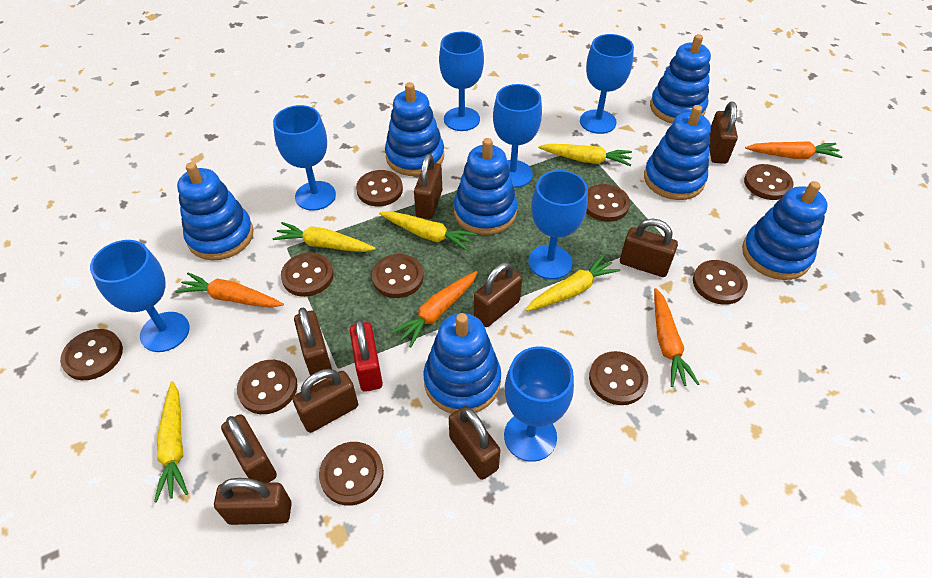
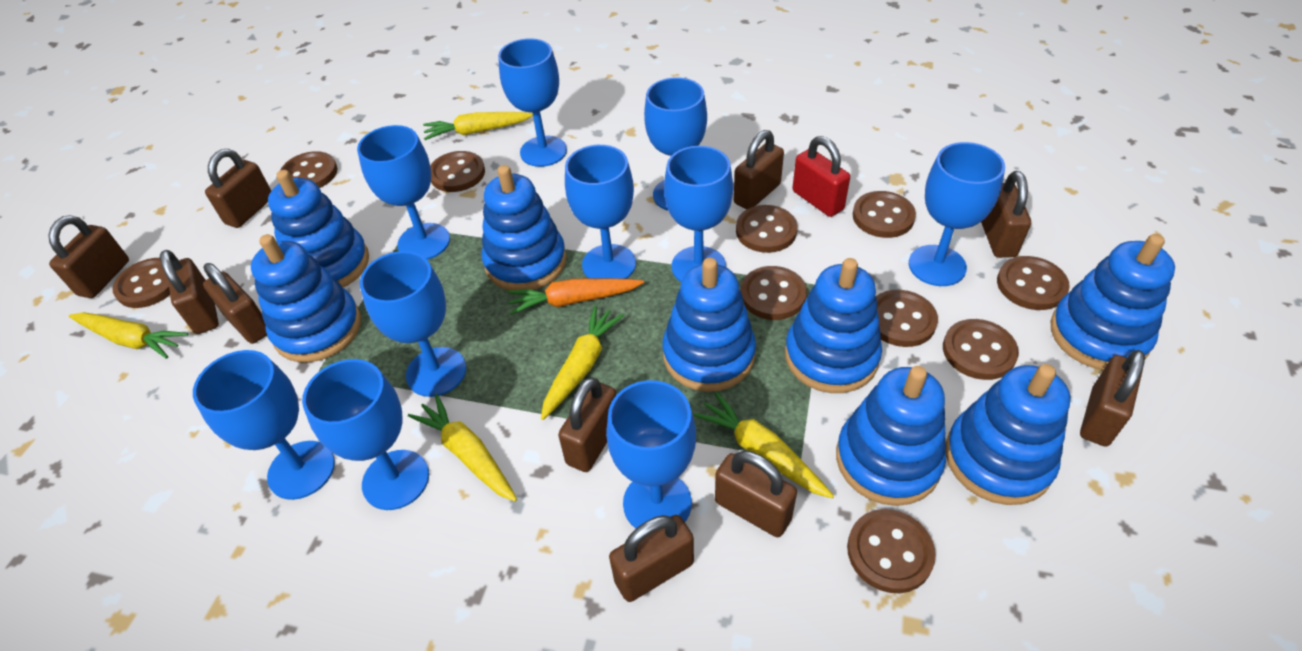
blue goblet: [90,240,190,352] [273,105,336,211] [439,32,484,131] [493,84,542,188] [504,347,574,462] [528,170,588,279] [580,34,634,134] = 7 -> [193,350,335,500] [302,359,429,510] [357,125,450,260] [360,251,466,397] [498,38,567,167] [565,145,636,279] [606,380,696,528] [644,77,707,211] [664,146,733,282] [909,142,1005,286] = 10
blue stacking toy: [177,162,254,260] [385,82,444,176] [423,313,501,414] [454,138,518,235] [644,105,711,200] [650,34,711,123] [742,181,828,280] = 7 -> [251,234,361,362] [268,170,369,288] [482,165,567,291] [662,258,756,392] [785,258,882,393] [836,366,946,506] [946,364,1071,505] [1051,234,1175,370] = 8
brown padlock: [214,478,292,525] [221,414,277,483] [292,369,358,433] [294,308,332,376] [414,154,442,219] [449,406,500,480] [474,262,522,327] [620,219,678,277] [709,102,738,164] = 9 -> [48,215,129,298] [160,250,219,334] [203,263,267,344] [205,149,271,228] [558,377,617,472] [609,515,694,602] [715,451,797,537] [734,130,784,209] [981,171,1031,258] [1080,350,1145,447] = 10
orange carrot: [175,272,284,308] [391,271,478,348] [654,288,699,387] [745,141,843,159] = 4 -> [508,278,644,315] = 1

